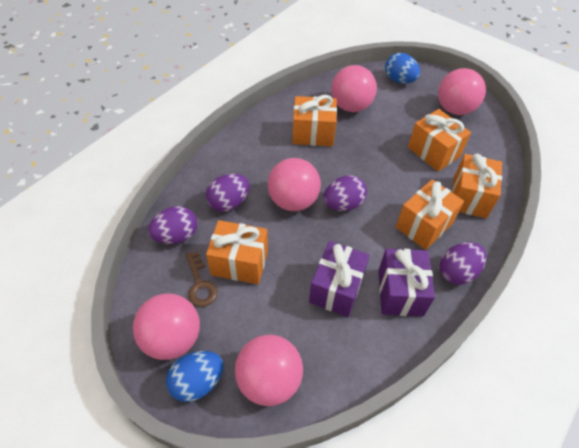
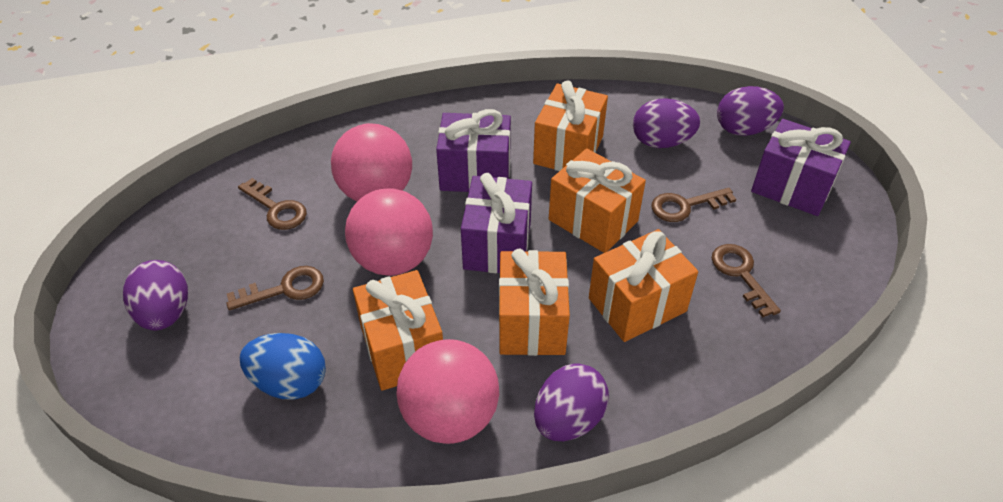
blue egg: [166,351,224,402] [385,53,420,84] = 2 -> [240,333,326,400] = 1
brown key: [186,251,217,307] = 1 -> [226,266,324,310] [238,178,307,230] [651,188,736,222] [712,244,781,317] = 4
pink ball: [133,293,200,360] [235,335,303,406] [268,158,321,211] [331,65,377,112] [438,68,486,115] = 5 -> [331,123,412,202] [345,188,433,276] [396,339,499,444] = 3
purple gift: [309,241,370,317] [379,249,435,317] = 2 -> [436,109,511,192] [461,173,532,273] [751,119,851,216] = 3

